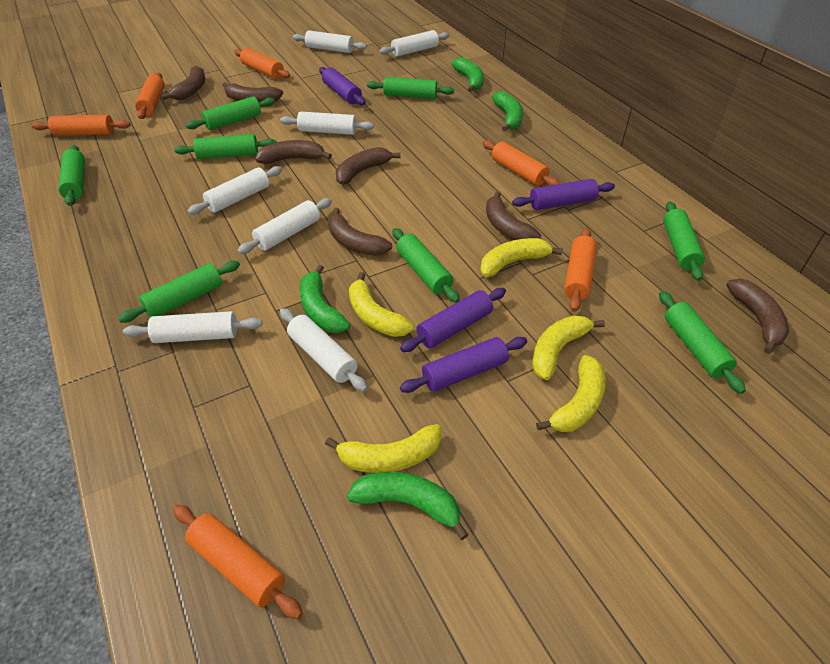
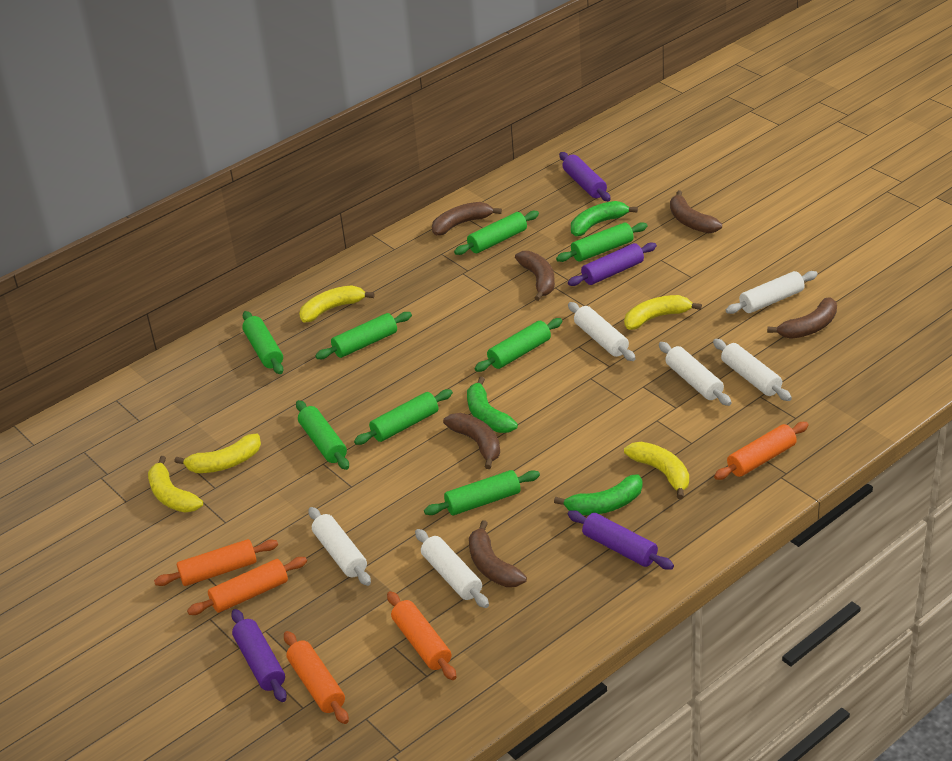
brown banana: [161,66,205,100] [223,82,283,102] [255,140,332,164] [328,208,392,256] [336,147,400,185] [486,191,541,240] [726,278,789,354] = 7 -> [432,202,502,235] [443,413,500,469] [469,520,527,587] [515,251,555,301] [670,190,722,233] [767,297,837,339] = 6
green banana: [300,265,350,333] [347,472,468,540] [451,57,484,92] [492,92,523,132] = 4 -> [467,377,518,433] [554,474,643,515] [571,201,638,236] = 3
orange rolling pin: [32,115,131,136] [135,73,165,119] [173,505,303,619] [234,48,290,79] [483,140,560,186] [564,228,596,312] = 6 -> [154,539,278,586] [187,557,307,615] [284,631,349,724] [387,591,456,680] [714,422,809,480] = 5
white rolling pin: [123,311,263,343] [187,166,282,215] [237,198,332,254] [280,112,374,135] [280,308,368,392] [293,30,367,53] [379,30,449,57] = 7 -> [309,507,371,586] [415,529,489,608] [568,302,636,361] [659,342,732,406] [713,339,792,401] [726,271,818,314] = 6

